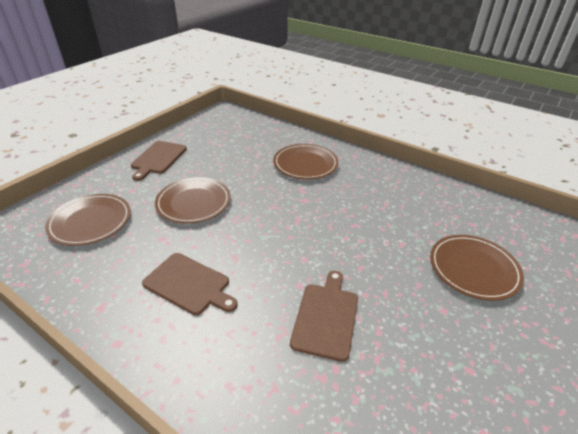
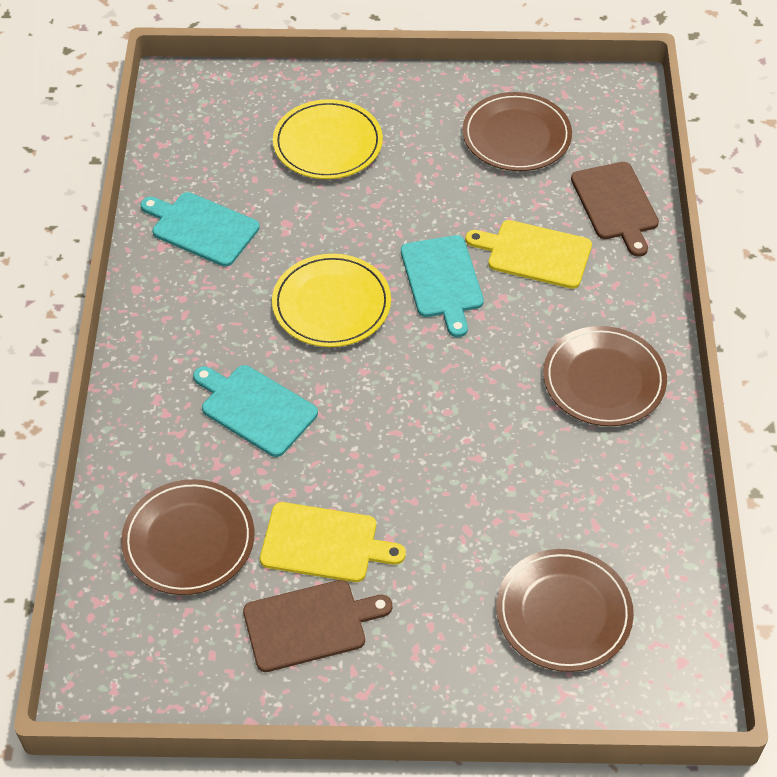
brown cutting board: [131,141,187,181] [142,253,238,315] [290,270,358,362] = 3 -> [243,580,392,672] [571,162,659,257] = 2
turquoise cutting board: none = 0 -> [141,192,260,267] [193,365,318,457] [401,235,484,337] = 3
yellow cutting board: none = 0 -> [260,502,406,582] [465,220,592,289] = 2
yellow plate: none = 0 -> [272,254,391,347] [273,99,383,179] = 2

